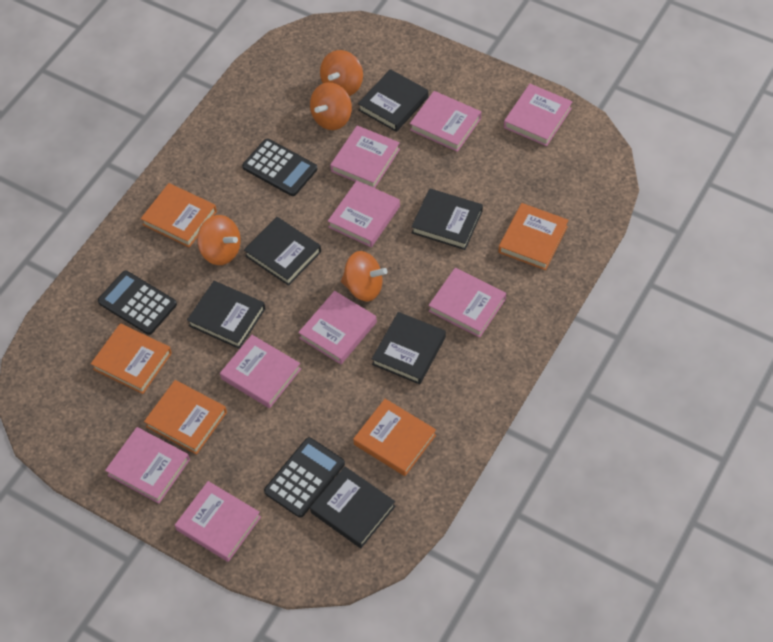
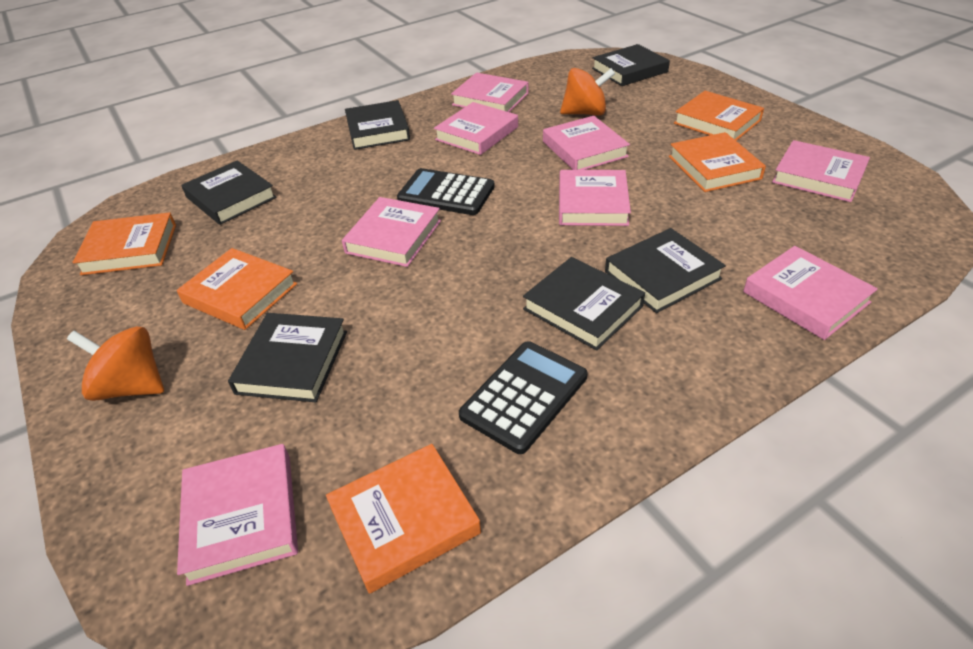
black calculator: [98,271,177,335] [242,139,318,196] [264,437,345,517] = 3 -> [397,168,495,215] [459,341,587,454] = 2
orange spinning top: [197,215,241,265] [310,82,352,130] [320,50,363,96] [341,251,388,301] = 4 -> [67,326,164,401] [560,68,615,116] = 2
pink book: [105,427,190,504] [175,481,261,562] [220,335,301,408] [298,291,377,364] [328,180,400,247] [330,126,400,188] [410,91,481,152] [428,268,506,338] [504,84,573,146] = 9 -> [177,444,298,586] [342,197,441,267] [434,102,518,155] [451,73,529,112] [543,116,630,170] [559,170,631,226] [743,246,878,340] [772,140,870,202] = 8

